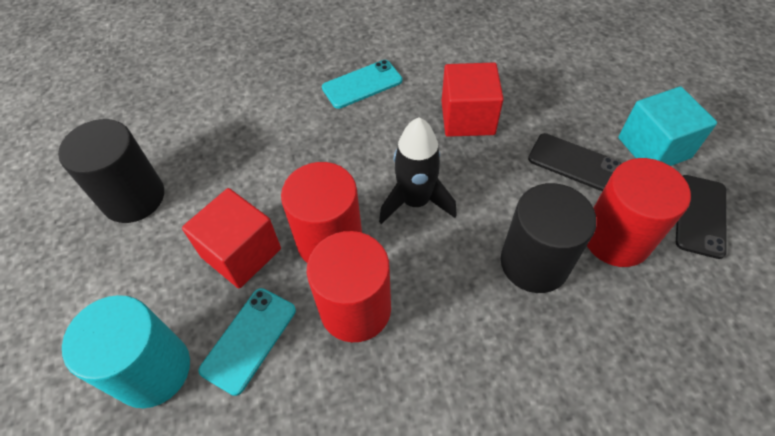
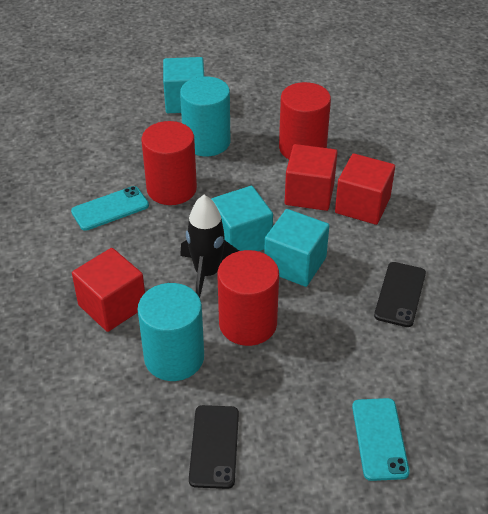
black cylinder: [58,119,164,223] [501,183,597,293] = 2 -> none = 0
red cube: [182,188,281,288] [442,63,504,137] = 2 -> [72,248,145,332] [285,144,337,211] [335,153,395,225] = 3
turquoise cube: [618,86,717,166] = 1 -> [163,57,204,113] [211,186,273,251] [264,209,329,287] = 3
turquoise cylinder: [62,295,190,408] = 1 -> [138,283,204,381] [180,76,230,156] = 2

